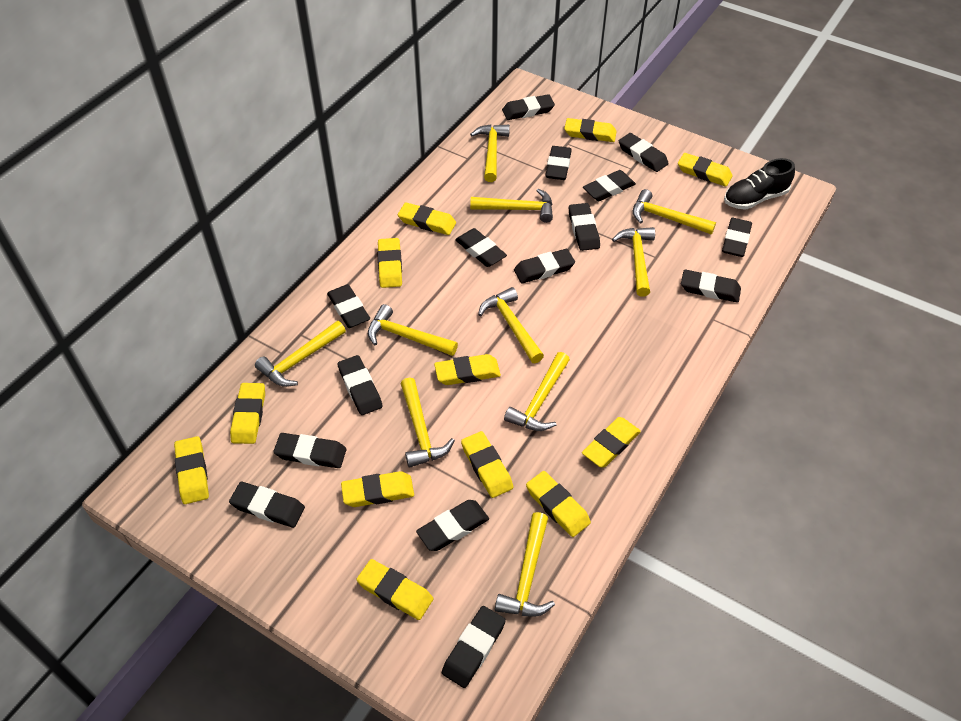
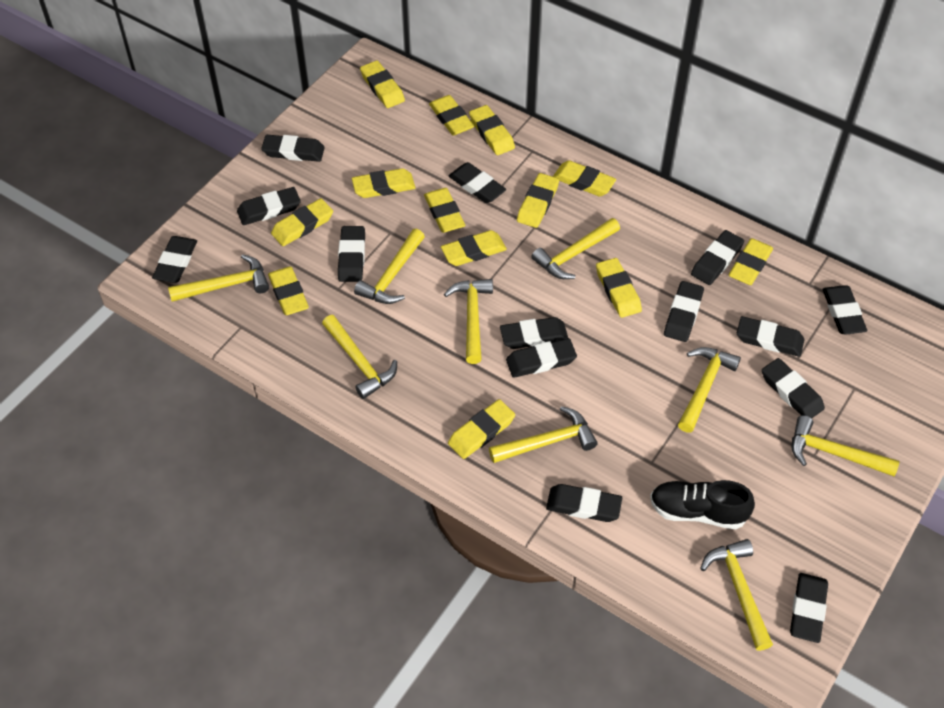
black eraser: [229,482,305,528] [273,433,347,468] [327,284,370,328] [337,355,383,415] [416,500,489,551] [442,606,506,688] [455,228,507,267] [502,94,555,120] [514,249,575,283] [546,146,572,180] [569,203,600,251] [583,170,636,201] [619,133,669,172] [681,269,741,303] [722,218,752,257] = 15 -> [152,236,197,283] [237,187,301,225] [261,135,325,162] [338,226,365,282] [449,162,506,203] [500,317,568,349] [506,338,577,378] [546,484,622,522] [664,281,704,342] [691,230,744,285] [737,316,804,357] [762,358,825,418] [790,573,828,643] [822,285,867,335] = 14
yellow eraser: [174,436,209,504] [230,383,265,444] [341,471,414,507] [356,559,433,620] [377,238,402,288] [398,202,456,235] [434,354,501,385] [461,431,513,498] [526,471,591,537] [564,118,617,142] [582,417,641,468] [678,153,733,187] = 12 -> [268,266,309,315] [271,198,333,246] [352,168,416,198] [360,61,405,108] [424,188,465,233] [429,95,474,135] [441,230,507,266] [448,399,515,459] [469,105,515,155] [517,173,559,228] [553,161,616,197] [596,258,642,318] [729,238,773,285] = 13
yellow hammer: [255,321,346,387] [368,304,458,356] [401,377,455,468] [470,125,510,182] [470,188,553,223] [478,287,544,363] [495,512,555,617] [504,352,570,431] [612,227,655,297] [633,189,716,235] = 10 -> [168,254,269,302] [322,315,397,399] [354,229,425,304] [444,279,493,364] [489,406,598,463] [531,218,620,279] [678,347,741,433] [700,539,773,651] [792,415,899,476] = 9

